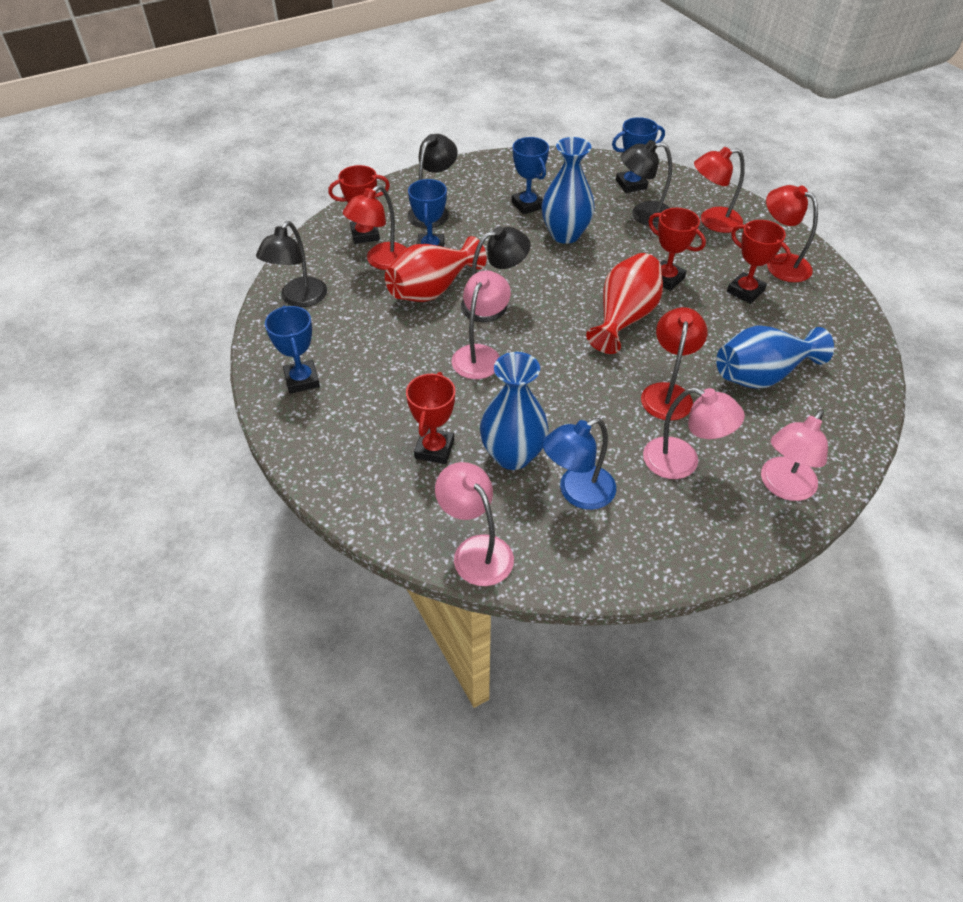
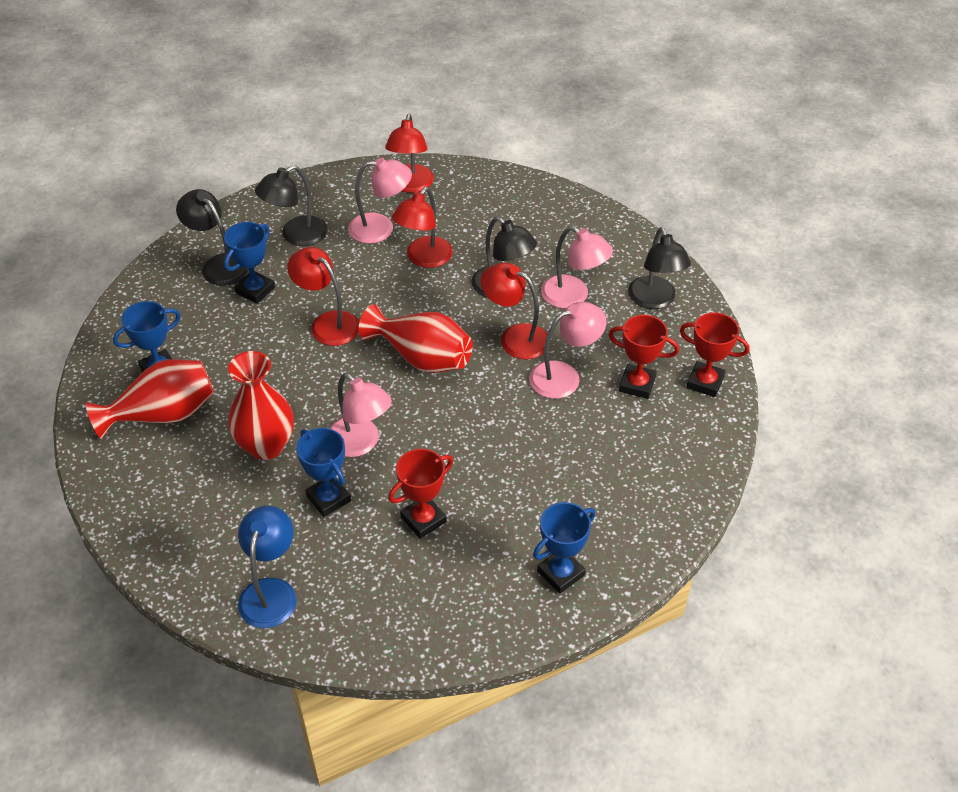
blue vase: [480,352,549,470] [541,137,595,244] [716,326,834,389] = 3 -> none = 0
red trophy: [328,165,390,244] [406,372,455,464] [649,208,706,291] [727,220,791,304] = 4 -> [388,449,453,539] [608,315,679,399] [680,312,750,397] = 3
red vase: [385,236,487,302] [586,253,663,354] = 2 -> [86,359,214,439] [228,351,294,460] [359,304,473,373] = 3

